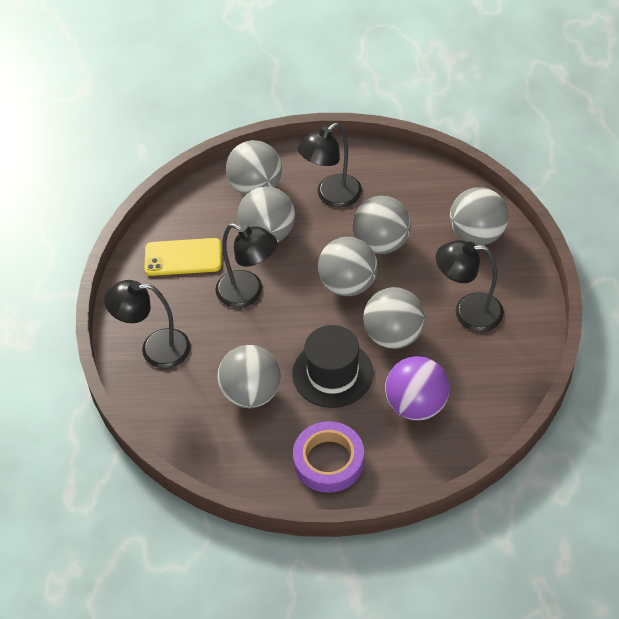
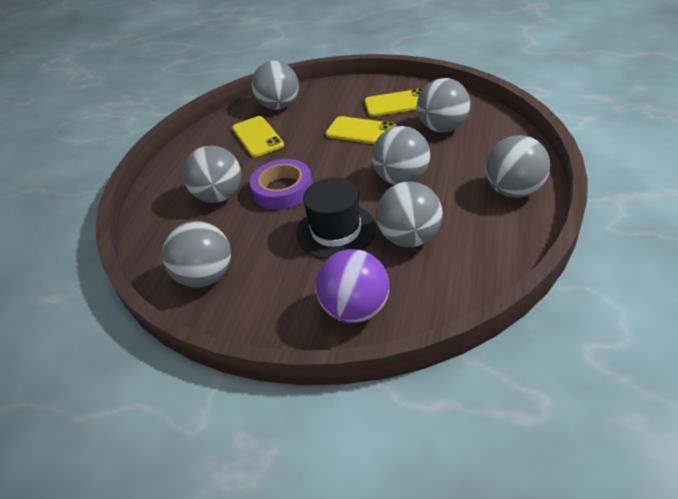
black lamp: [104,280,191,368] [216,223,277,308] [298,123,362,208] [436,240,504,332] = 4 -> none = 0
yellow phone: [144,238,221,276] = 1 -> [232,116,284,157] [326,116,397,144] [365,88,423,117] = 3

